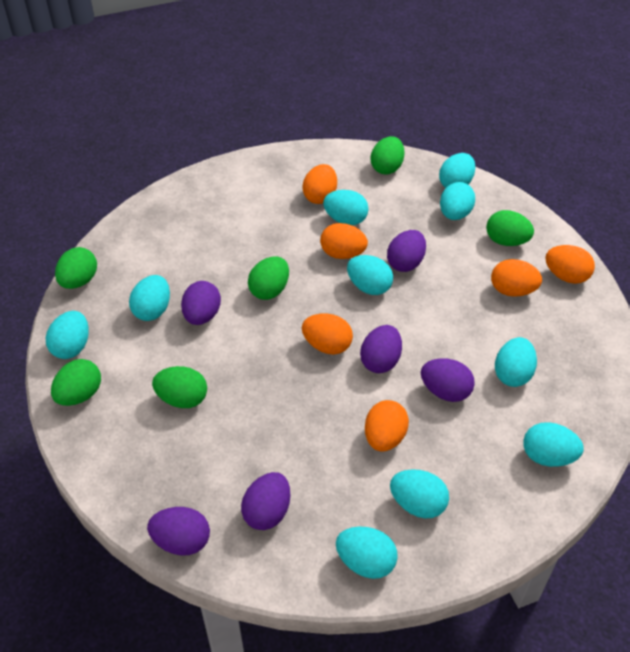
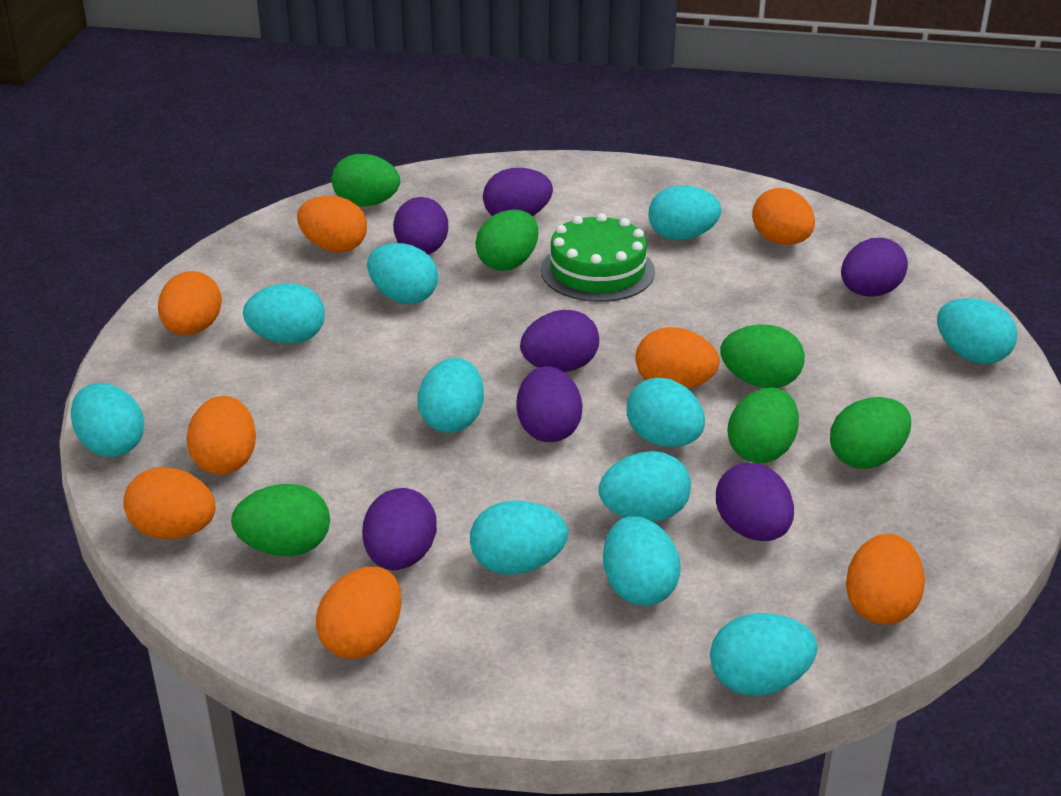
green cake: none = 0 -> [541,213,655,302] = 1
orange egg: [302,164,337,204] [302,314,353,355] [320,223,368,259] [365,400,409,452] [491,259,542,297] [545,245,595,284] = 6 -> [123,467,215,539] [158,271,222,335] [187,396,256,474] [297,196,367,253] [316,567,401,659] [635,327,719,389] [752,188,815,245] [846,534,925,625] = 8
purple egg: [147,507,210,556] [181,281,221,325] [241,472,290,530] [360,325,402,373] [387,230,426,272] [421,358,475,402] = 6 -> [362,488,437,570] [393,197,448,254] [483,168,553,216] [516,366,582,442] [520,310,599,372] [716,463,794,541] [841,238,908,296] = 7
turquoise egg: [46,311,89,359] [129,275,170,321] [323,190,369,225] [336,527,398,579] [347,255,393,295] [390,469,449,519] [439,153,475,188] [440,182,475,220] [495,337,537,387] [523,422,584,467] = 10 -> [71,383,144,457] [243,283,325,344] [367,243,438,304] [418,358,484,433] [470,500,568,575] [599,451,691,522] [603,516,681,606] [627,378,705,447] [648,185,721,240] [710,613,817,696] [937,298,1017,364] = 11

